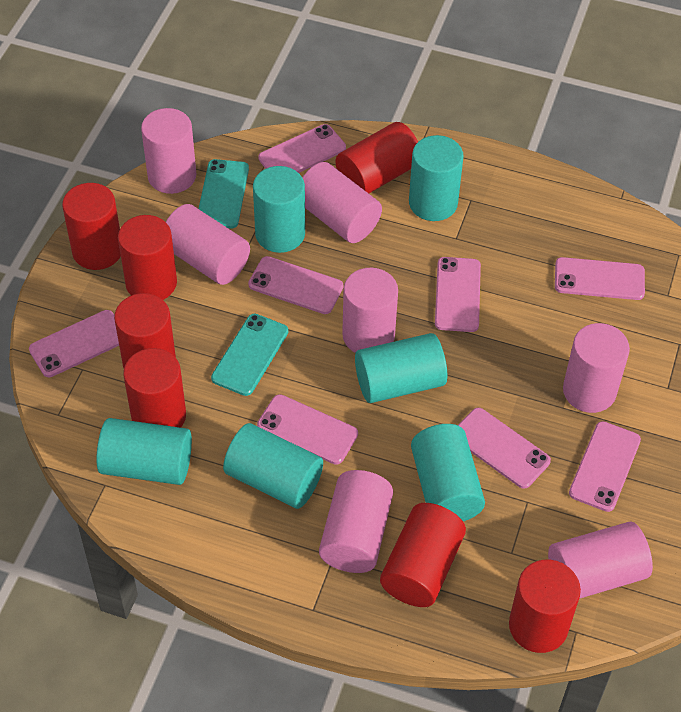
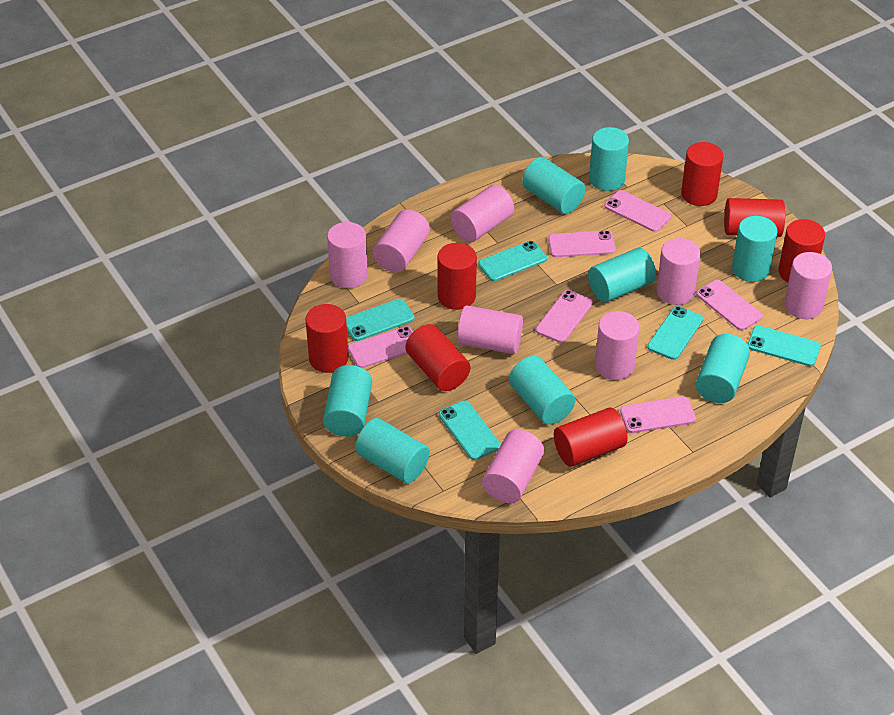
pink cylinder: [141,108,196,194] [166,204,250,285] [302,162,382,243] [319,470,393,573] [342,268,398,353] [548,522,653,599] [563,323,630,413] = 7 -> [327,222,368,288] [373,209,430,273] [451,185,514,242] [457,305,523,354] [482,430,544,503] [595,311,640,380] [656,238,701,305] [784,252,832,319] = 8
pink phone: [29,310,119,377] [248,256,343,314] [257,394,358,465] [258,124,346,173] [435,257,481,332] [458,408,551,489] [555,257,645,300] [569,421,641,512] = 8 -> [348,326,413,368] [536,290,593,343] [548,230,616,257] [604,190,671,232] [620,396,696,433] [696,280,763,331] = 6
turquoise cylinder: [96,418,192,485] [223,423,323,509] [253,166,305,253] [355,333,447,403] [409,135,464,221] [411,424,485,521] = 6 -> [323,365,372,437] [355,418,429,483] [509,356,576,425] [522,157,585,214] [588,248,656,302] [589,127,629,191] [696,334,750,403] [732,216,777,282] = 8
turquoise phone: [198,159,249,229] [211,314,288,396] = 2 -> [346,299,415,341] [439,401,501,460] [478,241,547,281] [647,306,703,360] [748,326,821,366] = 5

